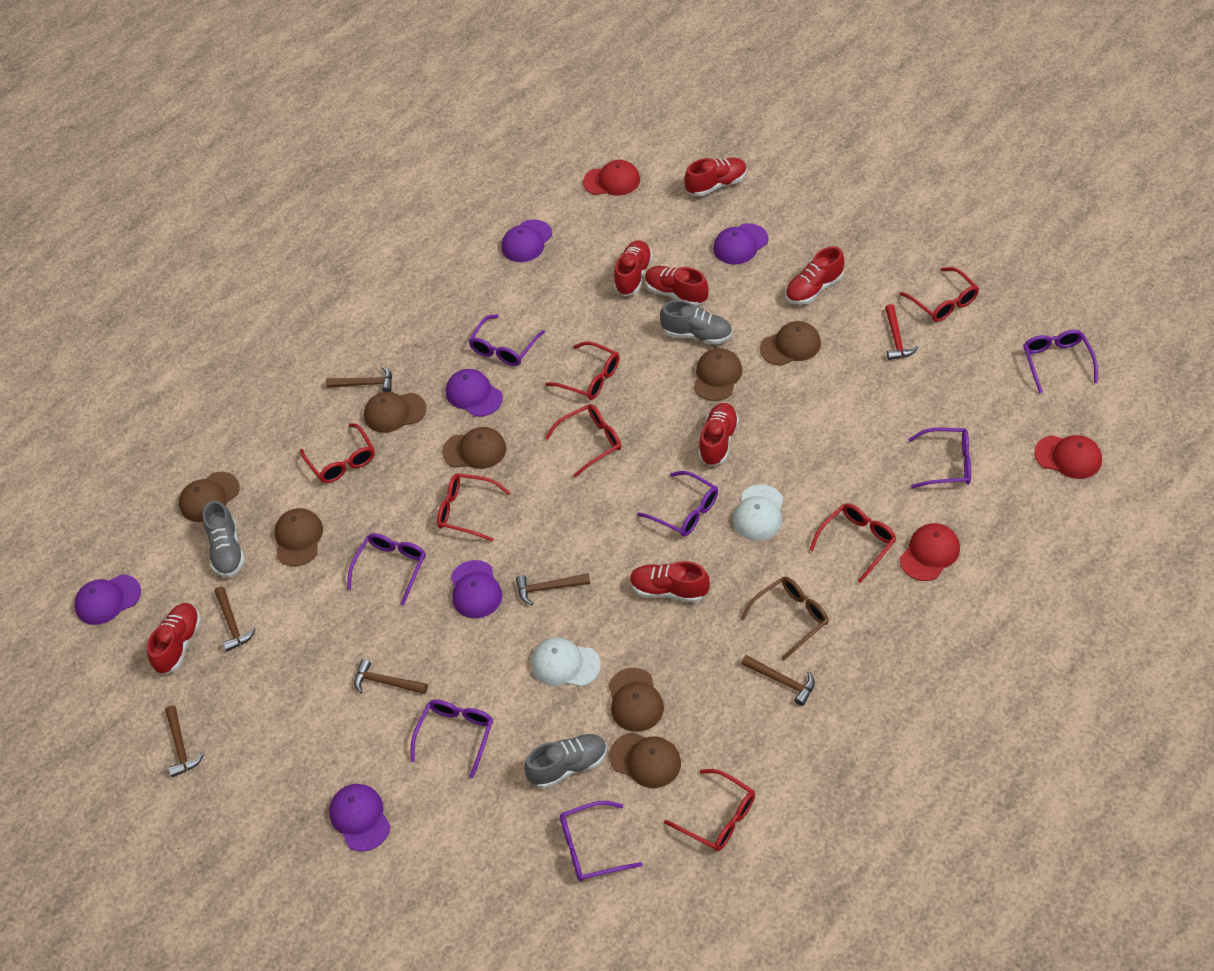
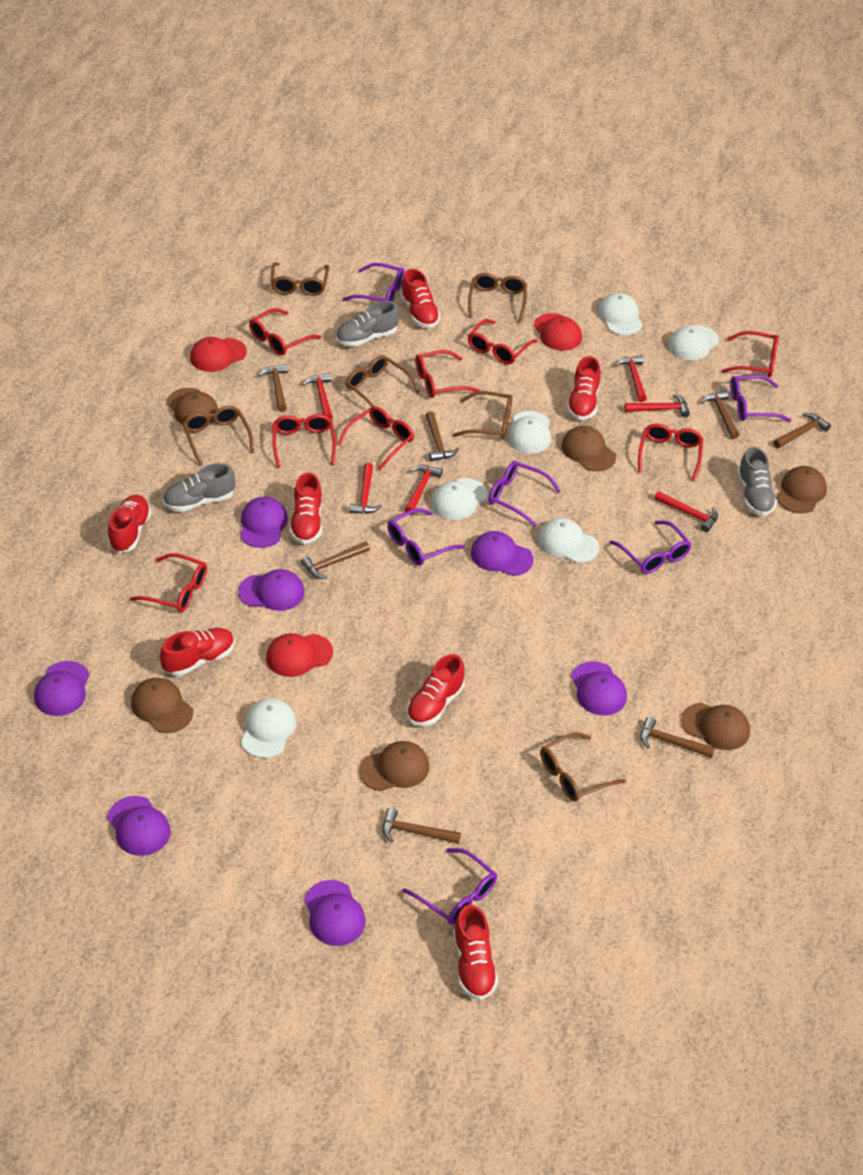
brown cap: [179,472,240,522] [274,508,323,566] [364,392,426,433] [442,427,506,469] [608,668,664,732] [609,732,681,788] [693,348,742,401] [760,321,821,366] = 8 -> [131,678,193,733] [167,388,218,425] [359,741,429,791] [561,426,616,471] [681,703,750,750] [777,466,827,513] = 6
brown glasses: [740,577,829,661] = 1 -> [183,406,254,466] [271,262,329,296] [346,355,420,407] [453,391,513,440] [468,273,527,323] [540,732,626,802] = 6
brown hammer: [165,705,204,777] [214,587,255,652] [326,366,392,392] [354,659,428,694] [516,573,591,605] [741,655,815,706] = 6 -> [259,364,288,412] [301,541,370,579] [383,808,461,844] [425,411,459,461] [640,717,715,758] [701,390,739,439] [774,413,831,448] = 7
purple cap: [74,574,141,625] [329,784,390,852] [446,369,503,417] [451,560,502,619] [502,219,552,262] [713,223,769,265] = 6 -> [34,661,89,716] [107,796,171,856] [238,569,305,611] [240,497,288,548] [304,880,366,946] [471,531,534,576] [571,661,627,716] = 7
purple glasses: [347,533,426,606] [410,700,493,778] [469,314,545,366] [560,801,643,881] [637,471,718,537] [908,428,971,488] [1023,330,1098,394] = 7 -> [343,263,405,302] [387,508,465,565] [403,848,497,925] [489,461,561,526] [610,520,691,574] [730,375,791,422] = 6
red glasses: [300,423,375,483] [437,473,511,542] [545,341,619,400] [545,404,621,477] [664,769,755,851] [809,503,896,583] [899,267,979,322] = 7 -> [130,553,207,612] [249,308,321,355] [272,414,336,468] [337,406,414,470] [415,350,480,398] [468,319,538,364] [638,423,703,481] [721,331,779,377] = 8
red hammer: [885,304,918,360] = 1 -> [302,373,333,420] [349,463,382,514] [405,465,443,514] [615,355,647,402] [625,394,690,417] [654,491,718,532] = 6
white cap: [531,638,601,687] [733,485,784,541] = 2 -> [241,698,296,758] [431,478,488,520] [507,411,551,453] [538,518,599,563] [598,293,643,335] [668,325,719,361] = 6

